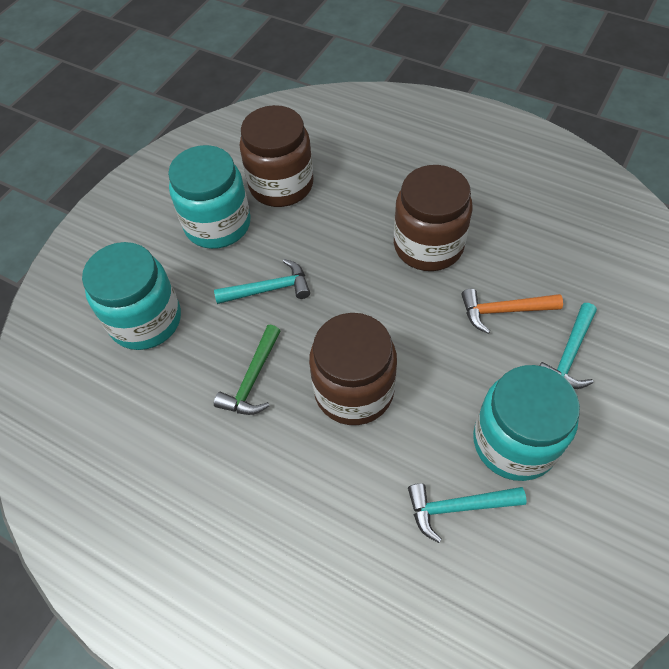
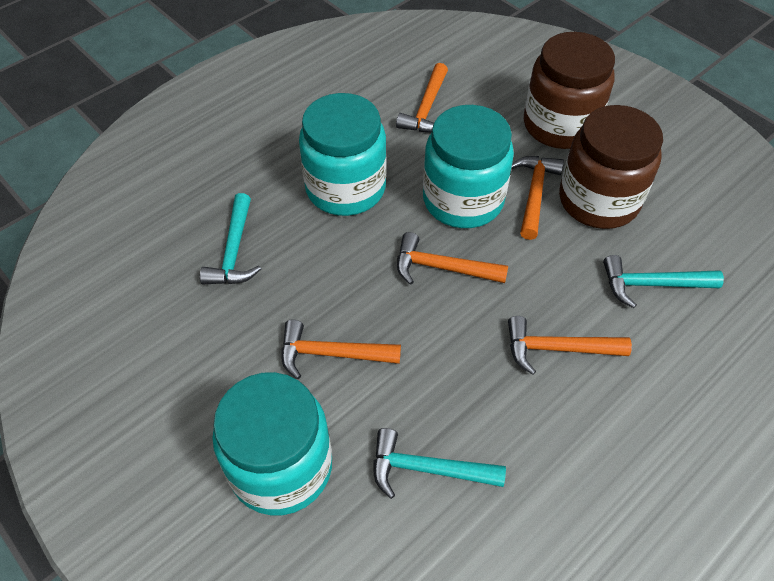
brown jar: [240,105,313,207] [309,313,397,425] [394,165,473,271] = 3 -> [524,32,615,149] [559,105,663,229] = 2
green hammer: [214,325,281,415] = 1 -> none = 0
orange hammer: [462,289,563,334] = 1 -> [281,320,401,379] [396,63,448,132] [397,232,508,285] [508,316,632,375] [512,156,564,240] = 5

